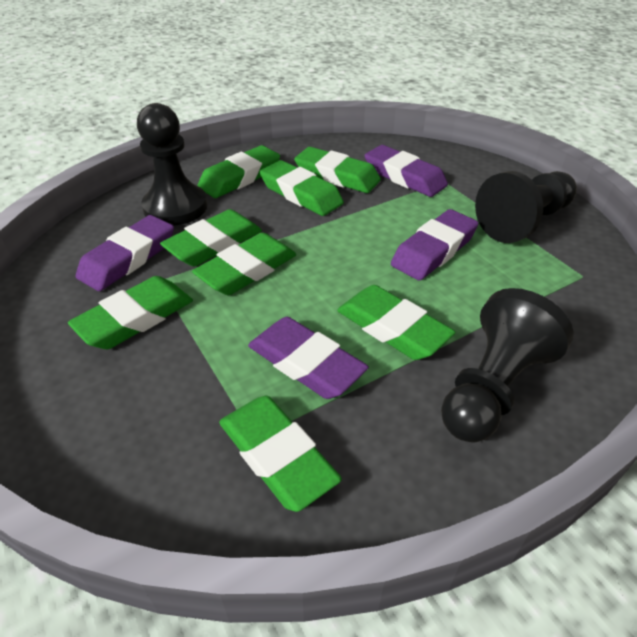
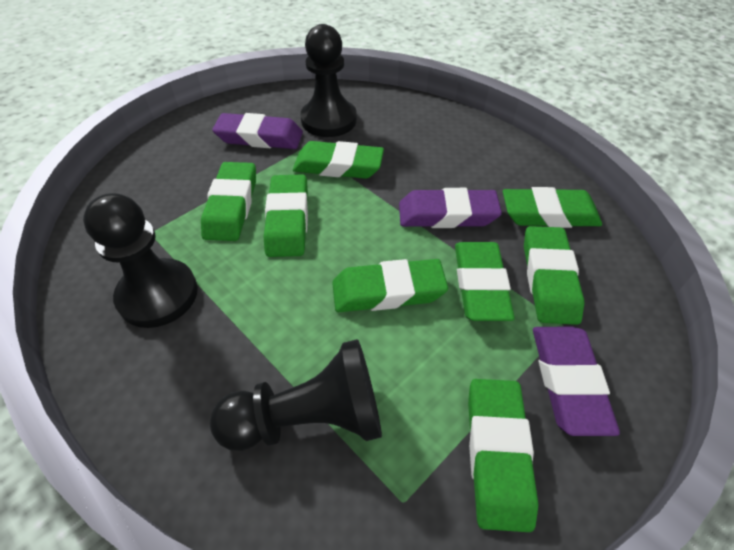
purple eraser: [76,215,174,291] [248,317,369,399] [364,145,448,197] [391,209,479,280] = 4 -> [212,113,303,149] [399,188,502,228] [533,327,620,436] = 3

